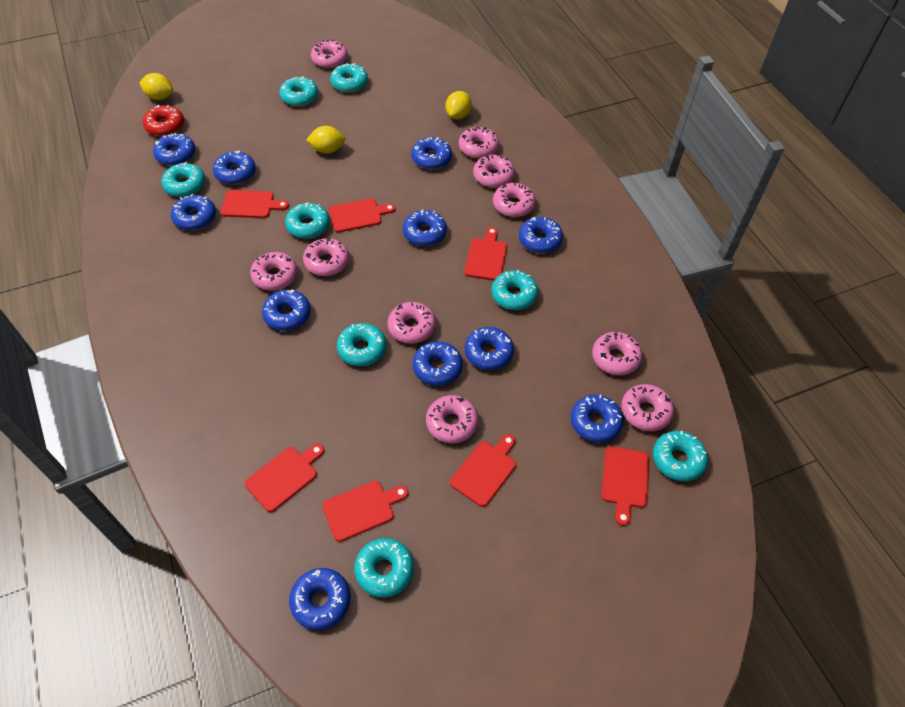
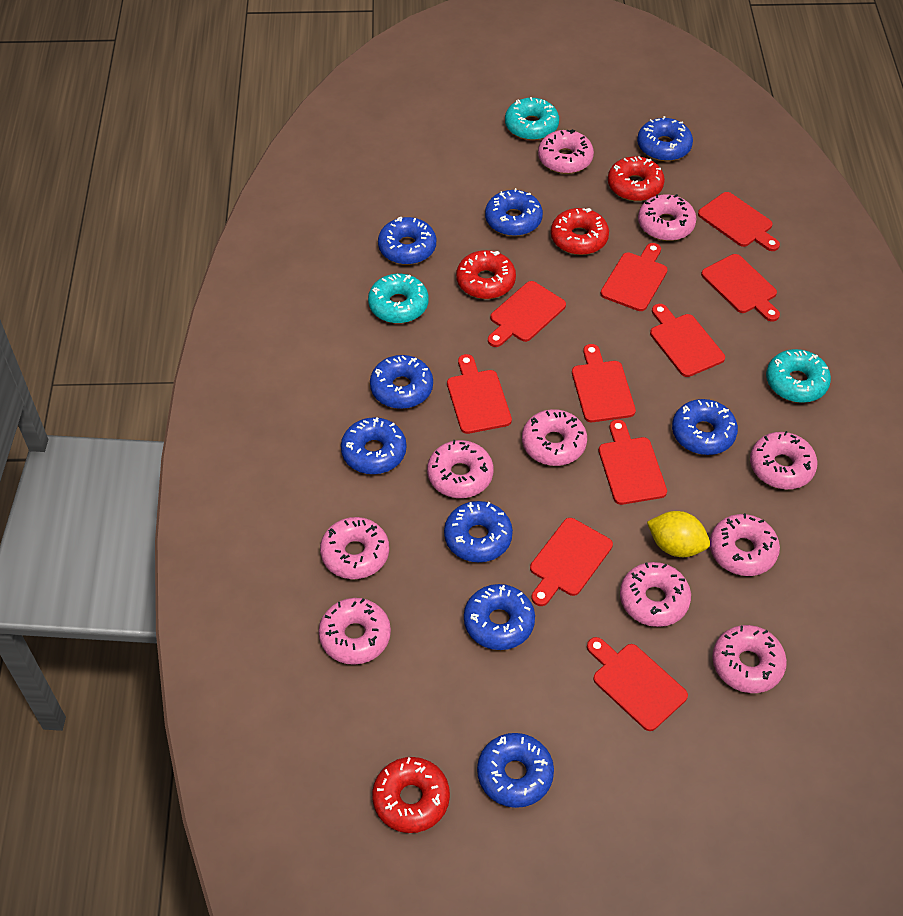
blue donut: [153,133,196,166] [171,194,216,230] [213,151,256,185] [262,289,311,331] [289,568,351,630] [403,209,447,246] [411,137,452,170] [413,341,463,386] [465,327,514,370] [519,217,563,253] [571,395,623,443] = 11 -> [341,417,406,474] [370,355,433,409] [378,217,436,265] [444,501,513,562] [464,584,535,650] [477,733,554,808] [485,188,543,236] [637,116,693,161] [672,399,738,455] = 9
red cutting board: [221,190,289,218] [245,443,324,512] [322,481,409,542] [329,198,396,233] [450,434,516,507] [464,227,507,281] [601,446,649,526] = 7 -> [447,354,512,434] [488,281,566,347] [530,518,613,606] [572,344,636,422] [587,637,688,731] [599,420,667,505] [600,243,668,311] [650,304,725,377] [698,192,780,251] [701,254,780,322] = 10
red donut: [143,105,184,136] = 1 -> [372,757,450,833] [456,250,516,299] [551,208,609,255] [608,156,665,201] = 4
turquoise donut: [161,162,206,197] [279,76,318,106] [285,202,330,239] [330,63,368,93] [337,323,386,366] [354,538,414,598] [491,270,538,310] [653,431,708,482] = 8 -> [368,274,428,323] [505,97,559,140] [766,349,831,403] = 3
yellow lemon: [140,73,173,100] [306,126,345,154] [445,91,472,120] = 3 -> [647,511,710,557] = 1

